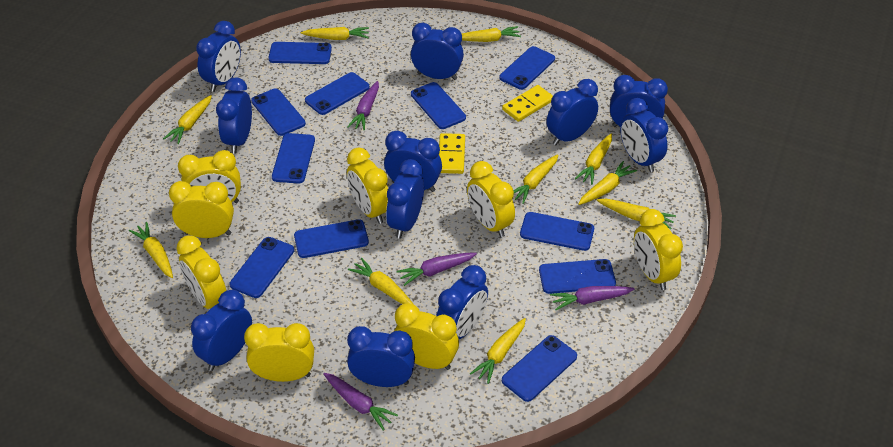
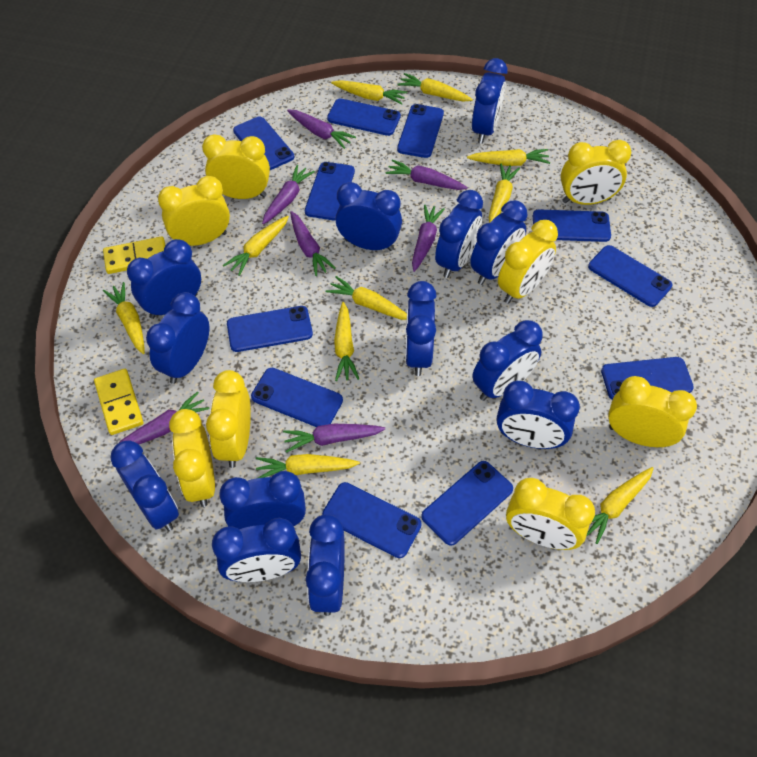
blue clock: [191,290,252,371] [196,21,241,92] [216,78,252,154] [347,326,415,387] [384,131,442,192] [386,159,424,239] [411,23,464,80] [436,265,488,339] [546,79,598,145] [610,75,668,127] [620,98,668,172] = 11 -> [110,441,179,531] [127,239,201,319] [146,292,209,384] [212,518,301,582] [219,471,306,529] [306,514,345,616] [335,182,402,251] [405,281,437,376] [435,190,483,278] [470,200,528,285] [472,58,507,144] [472,320,543,401] [497,381,580,449] = 13
purple carrot: [323,373,398,431] [347,81,379,130] [396,253,477,286] [550,286,634,310] = 4 -> [119,391,210,444] [262,165,315,224] [283,424,385,453] [287,109,356,149] [290,211,336,276] [386,160,468,190] [412,204,445,272] = 7

